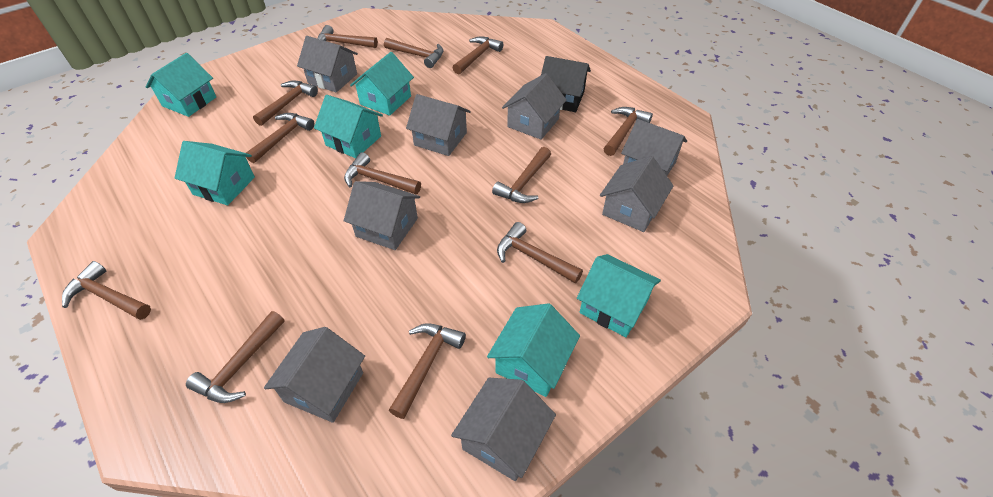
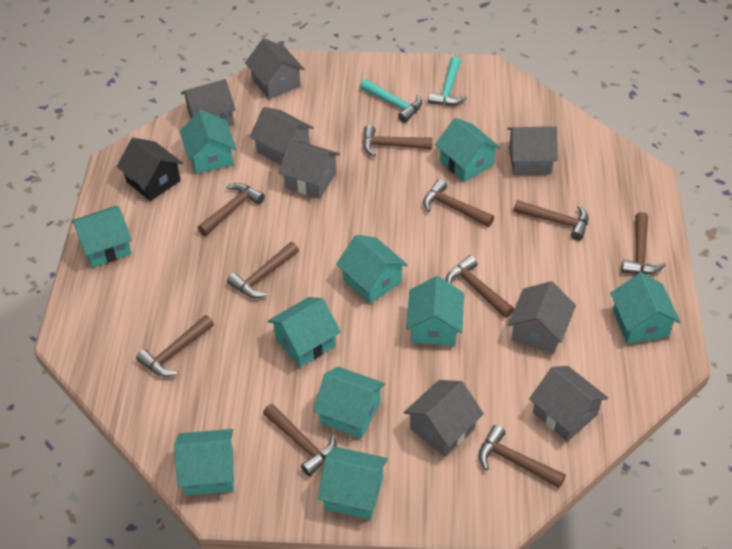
brown hammer: [62,261,151,320] [186,311,285,403] [246,113,315,163] [253,81,318,126] [317,25,378,48] [344,152,421,194] [384,38,444,68] [389,323,466,419] [452,37,504,74] [492,147,551,203] [497,222,583,283] [603,107,653,156] = 12 -> [136,315,214,377] [198,183,265,236] [227,242,299,298] [263,404,337,476] [363,125,433,157] [423,179,494,227] [446,255,514,318] [479,425,566,488] [514,200,589,241] [621,212,666,274] = 10
turquoise hammer: none = 0 -> [360,79,422,123] [428,56,467,106] = 2
turquoise house: [146,53,216,117] [175,141,255,205] [314,95,383,158] [350,52,414,116] [487,303,580,397] [577,254,661,337] = 6 -> [71,206,132,267] [174,429,234,495] [180,110,236,174] [268,297,341,367] [313,367,385,438] [318,447,388,520] [336,235,408,304] [406,276,464,346] [435,118,501,182] [610,273,680,344] = 10

